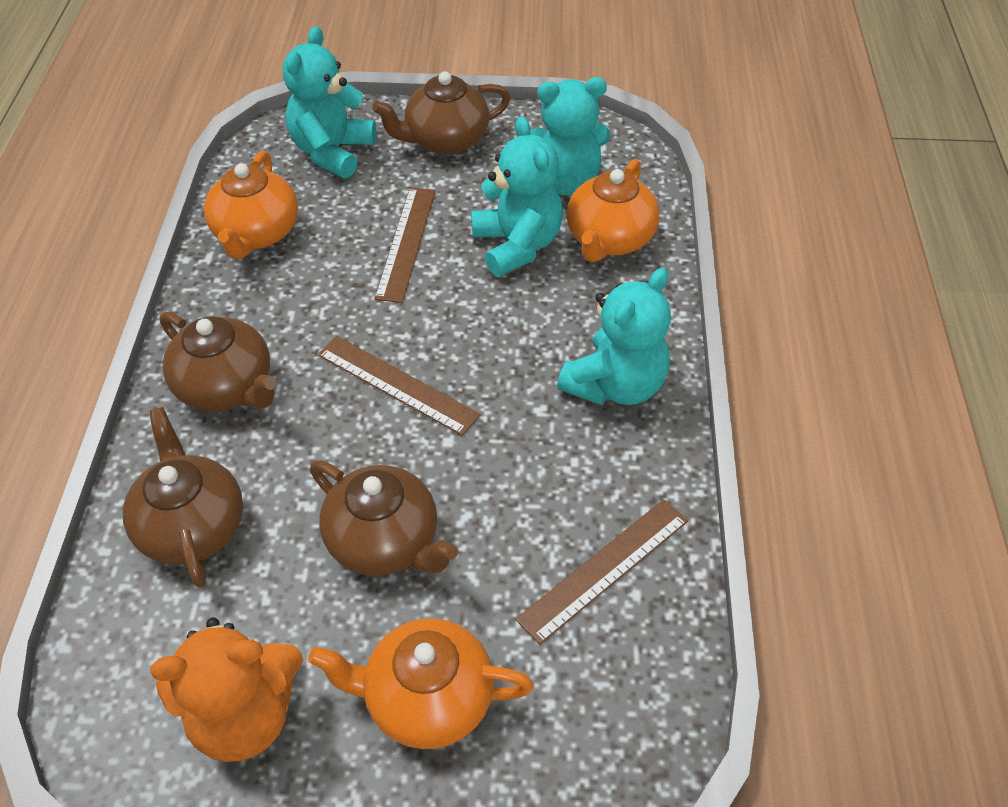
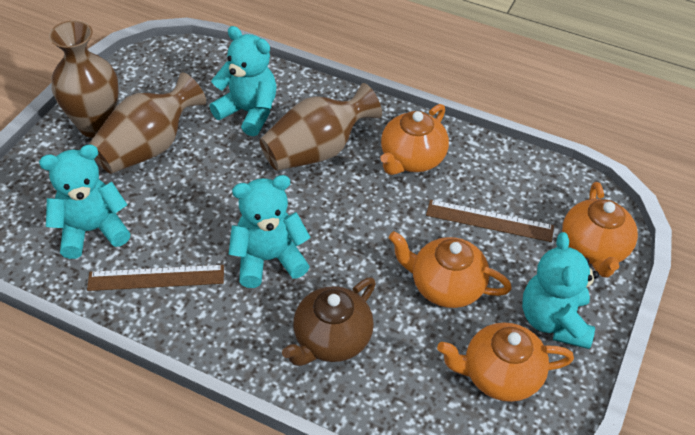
brown ruler: [318,336,481,436] [374,187,435,303] [516,499,688,645] = 3 -> [87,265,224,291] [426,200,554,242] = 2
brown teapot: [123,407,243,588] [160,312,276,412] [310,460,458,576] [372,71,510,154] = 4 -> [282,277,376,366] = 1
brown vase: none = 0 -> [49,20,119,138] [88,72,206,174] [260,83,382,171] = 3
orange teapot: [204,151,298,259] [308,618,534,749] [567,159,659,262] = 3 -> [380,104,449,175] [388,231,512,308] [437,323,574,402] [562,182,638,278] = 4
orange teddy bear: [150,618,303,762] = 1 -> none = 0

